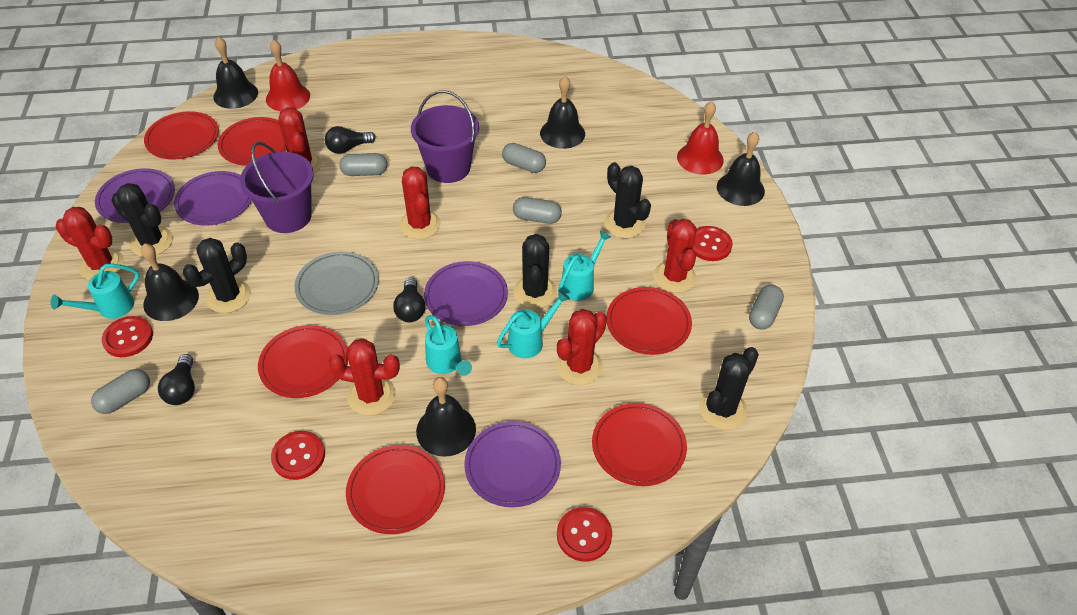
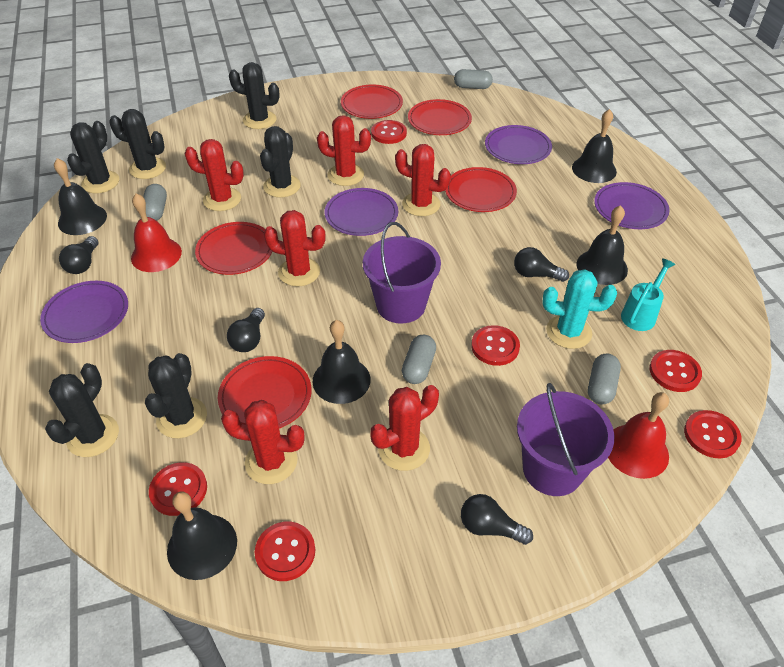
black cactus: [111,183,173,257] [183,238,251,313] [513,234,557,309] [604,163,651,238] [699,347,759,430] = 5 -> [45,363,119,457] [67,121,119,193] [109,109,166,179] [145,353,207,438] [229,62,280,129] [260,126,301,198] = 6
black light bulb: [158,354,195,405] [325,126,376,154] [393,277,425,322] = 3 -> [59,236,98,274] [227,308,265,352] [461,494,533,545] [514,247,569,282] = 4
grey capsule: [91,369,150,414] [339,153,387,176] [502,143,546,173] [513,197,562,224] [749,285,784,329] = 5 -> [143,184,167,221] [402,335,436,384] [454,69,493,89] [588,354,621,404] = 4
grey plate: [294,251,378,315] = 1 -> none = 0
red button: [102,316,153,357] [271,431,325,480] [557,507,612,562] [693,226,733,261] = 4 -> [149,462,207,516] [255,522,315,581] [371,120,407,144] [471,325,520,366] [650,350,702,392] [684,410,741,458] = 6
red plate: [144,111,219,160] [218,117,286,166] [258,325,348,398] [346,445,445,534] [592,403,687,486] [606,287,692,355] = 6 -> [195,222,273,275] [218,356,312,428] [341,85,403,119] [408,99,472,135] [445,167,517,212] = 5
turquoise cactus: none = 0 -> [542,269,617,349] = 1
turquoise watering can: [51,264,140,319] [425,315,472,376] [497,290,570,358] [558,230,612,301] = 4 -> [621,258,675,331] = 1

